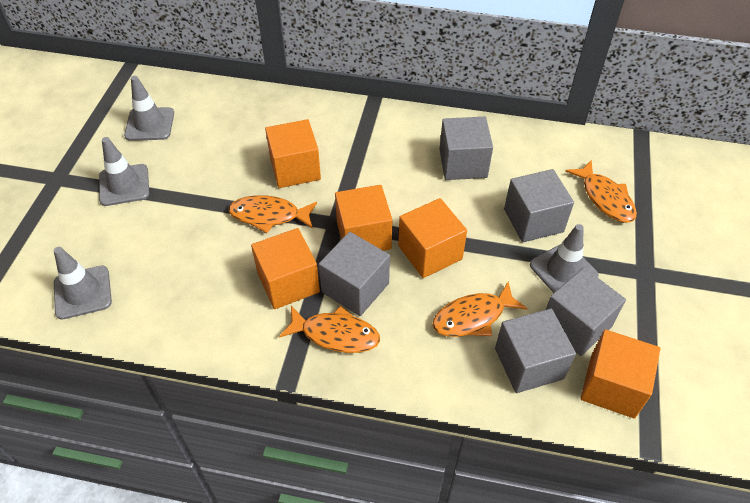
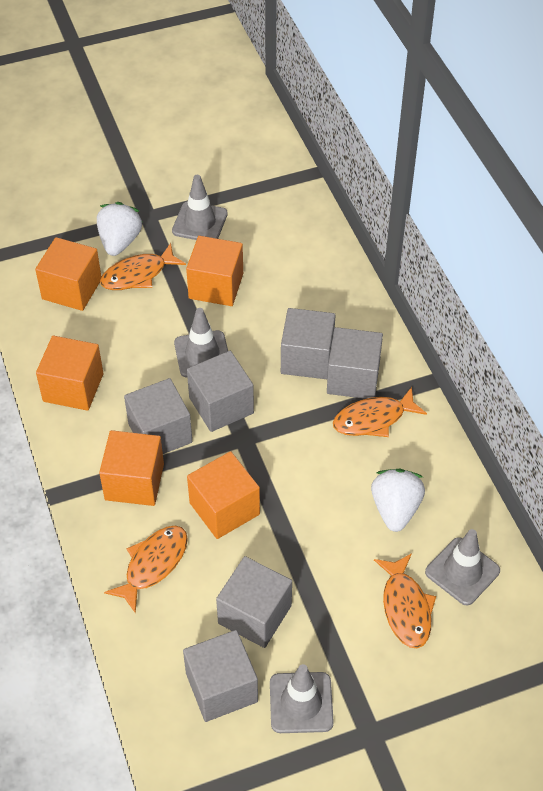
grey cube: [319,232,390,316] [439,117,493,180] [495,308,576,393] [504,169,574,242] [546,268,626,356] = 5 -> [124,378,192,454] [183,630,258,722] [187,351,254,432] [216,556,292,648] [281,308,336,379] [327,327,383,399] = 6
white strawberry: none = 0 -> [97,202,142,256] [371,469,425,532] = 2

